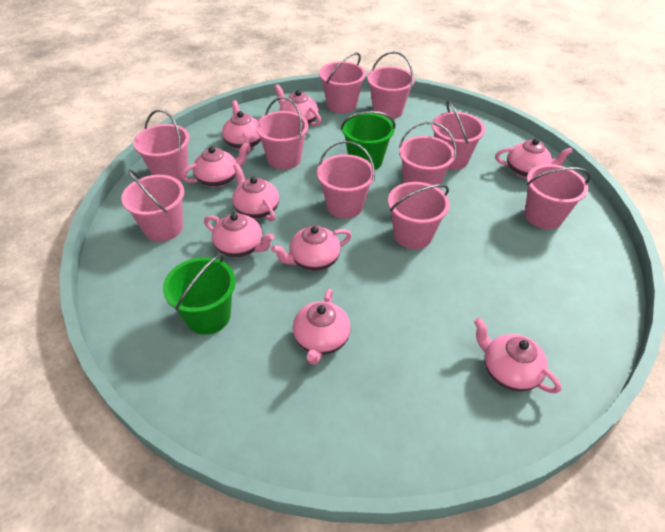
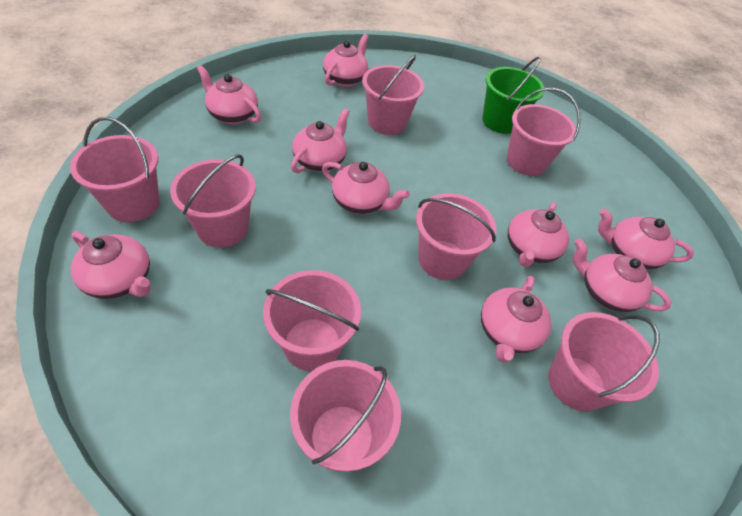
green bucket: [163,254,236,335] [341,111,395,170] = 2 -> [482,57,545,134] = 1
pink bucket: [121,169,184,242] [133,109,190,181] [255,97,308,170] [317,141,375,218] [319,53,366,113] [367,51,415,119] [388,182,450,249] [399,122,457,188] [432,100,485,170] [525,164,591,229] = 10 -> [70,117,160,222] [170,154,256,248] [263,270,361,371] [290,360,401,472] [362,55,424,135] [416,193,497,280] [507,88,581,176] [548,312,660,412] = 8

